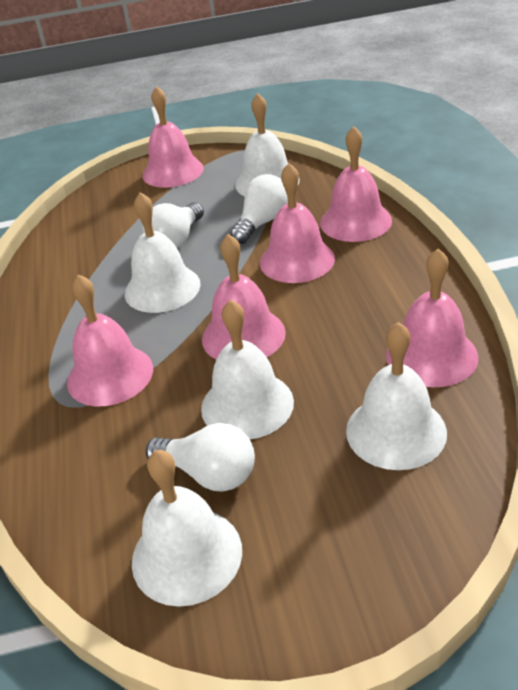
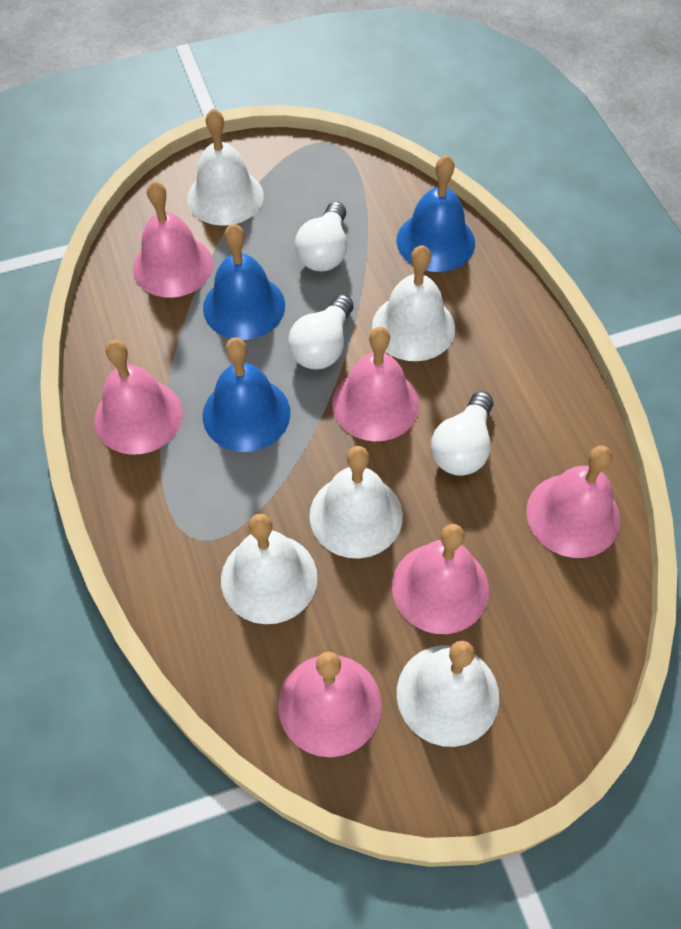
blue bell: none = 0 -> [203,224,285,340] [203,337,290,452] [396,155,475,272] = 3

